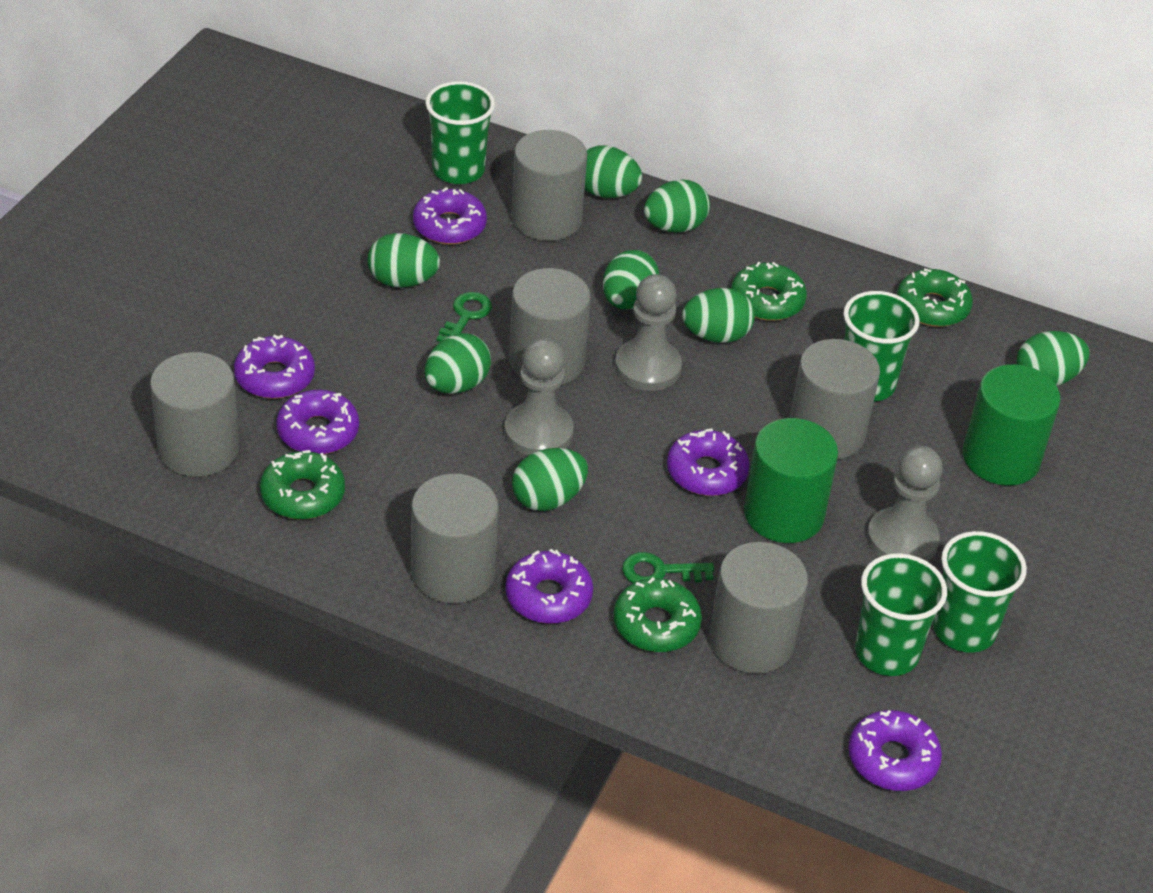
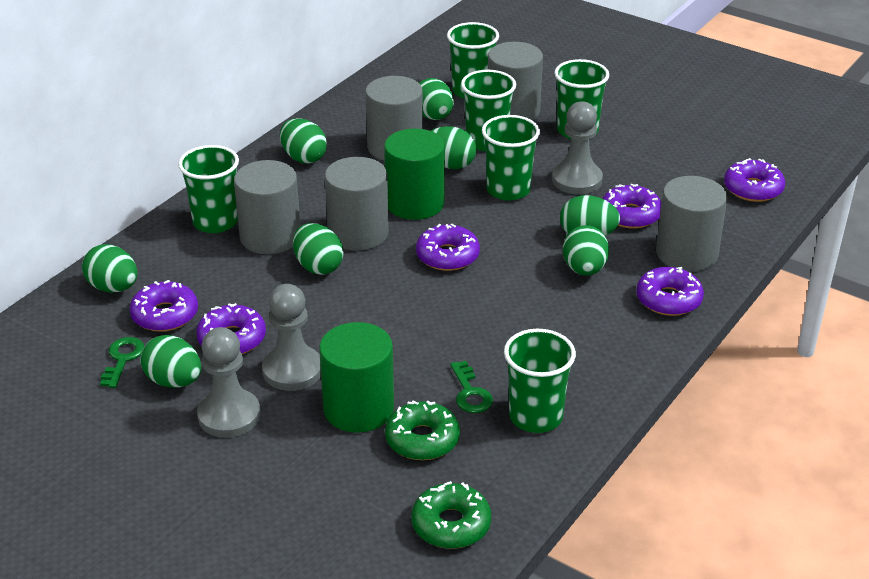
green cup: [425,81,495,184] [843,291,920,401] [855,553,947,676] [933,531,1027,653] = 4 -> [178,145,239,233] [447,22,499,99] [461,70,516,151] [482,115,540,201] [504,329,576,433] [554,59,609,139] = 6
green donut: [260,450,345,519] [613,577,702,652] [731,262,807,321] [897,268,973,327] = 4 -> [385,400,460,460] [411,481,491,549] = 2
grey cylinder: [150,352,239,477] [411,474,499,603] [509,268,591,385] [511,130,587,241] [709,542,808,674] [790,339,880,459] = 6 -> [234,160,300,254] [325,157,389,251] [365,76,423,161] [488,42,543,120] [656,176,727,272] = 5

